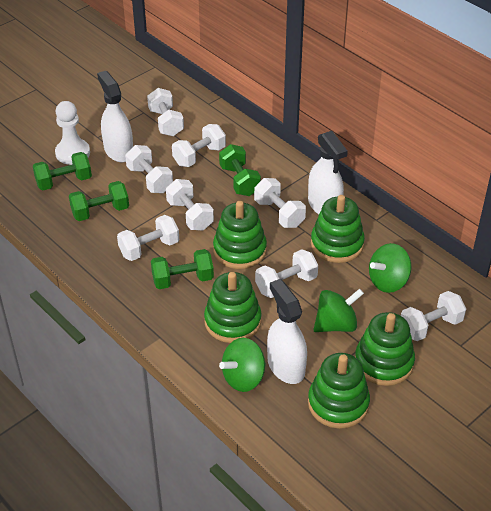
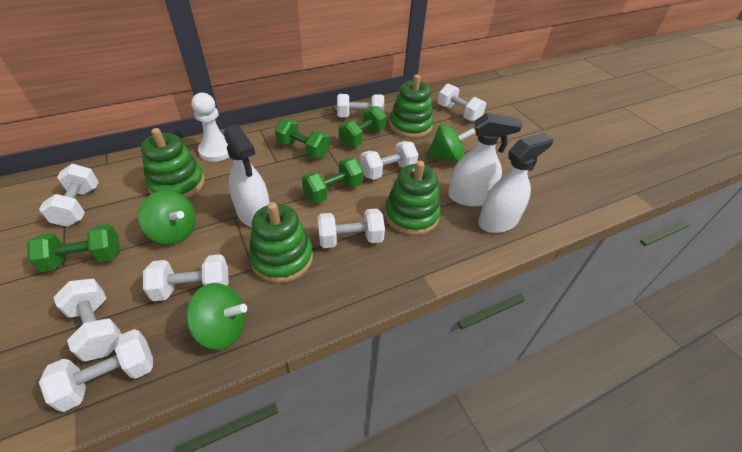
green stacking toy: [204,272,261,343] [213,201,267,269] [308,353,370,429] [311,195,365,263] [355,312,415,386] = 5 -> [141,128,205,199] [249,202,313,283] [384,161,441,235] [389,75,434,138] = 4

